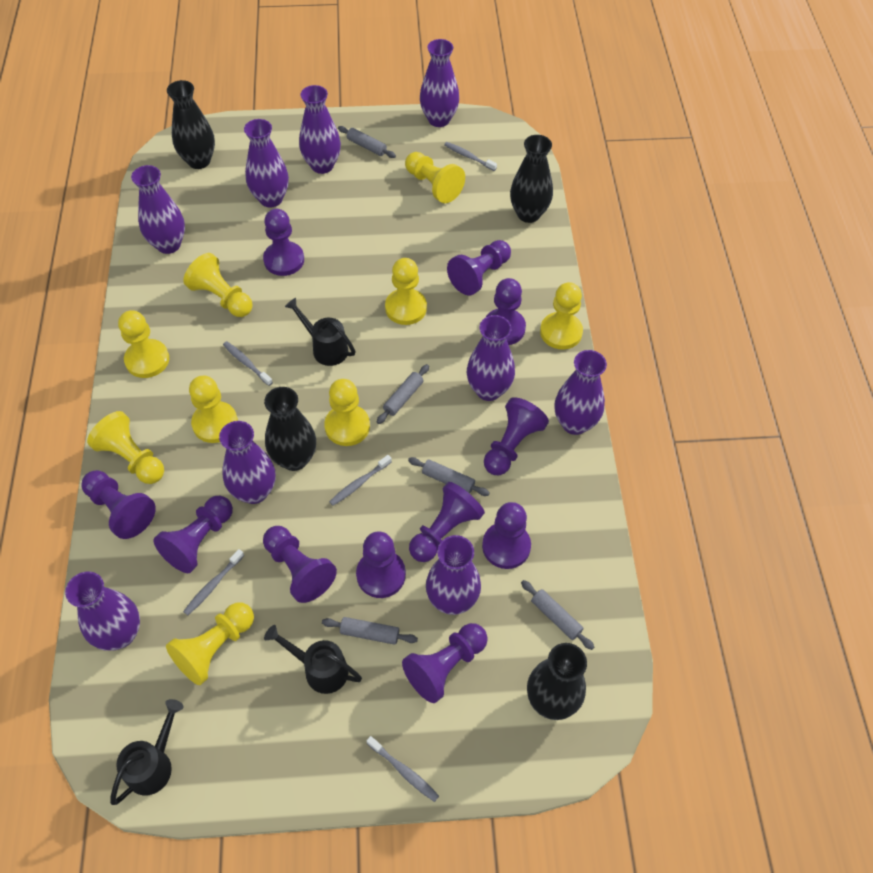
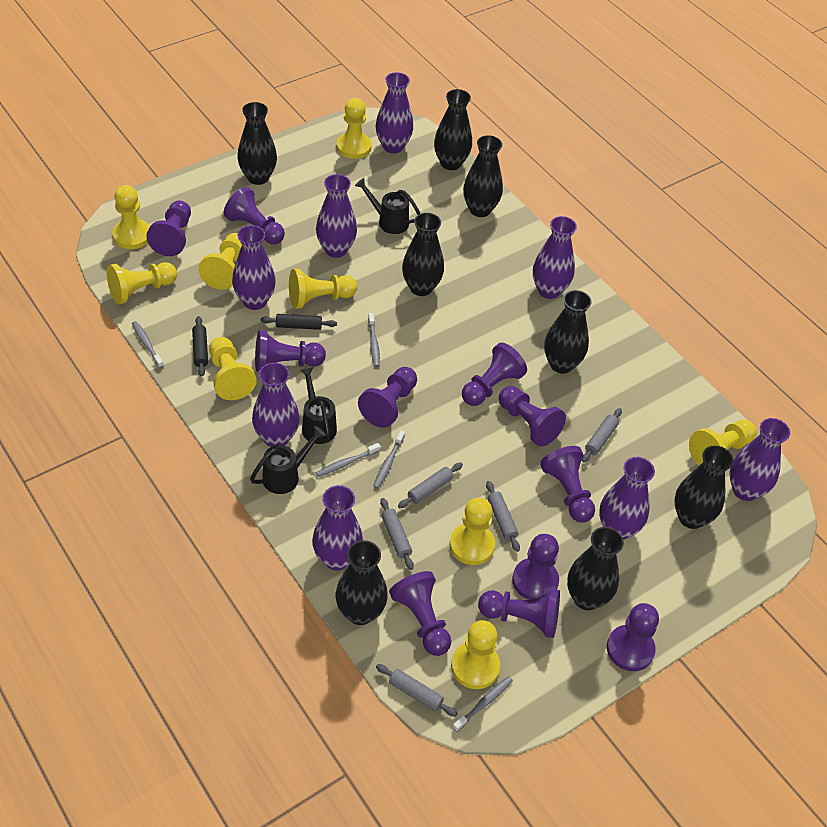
black rolling pin: none = 0 -> [192,316,208,377] [261,314,337,330] = 2
black vase: [167,80,215,169] [264,387,316,471] [510,135,553,223] [527,643,587,720] = 4 -> [237,102,277,185] [336,540,388,625] [402,213,444,296] [434,89,472,170] [463,135,503,217] [544,290,592,374] [567,527,624,610] [674,446,734,529] = 8
purple vase: [65,572,140,651] [131,165,185,254] [219,421,275,504] [244,119,289,208] [299,85,341,174] [420,39,459,127] [426,535,481,615] [467,315,515,401] [555,350,607,435] = 9 -> [232,225,276,310] [252,362,300,447] [312,485,363,571] [316,174,357,258] [376,72,413,153] [533,216,577,299] [599,457,655,540] [730,418,790,501] = 8

